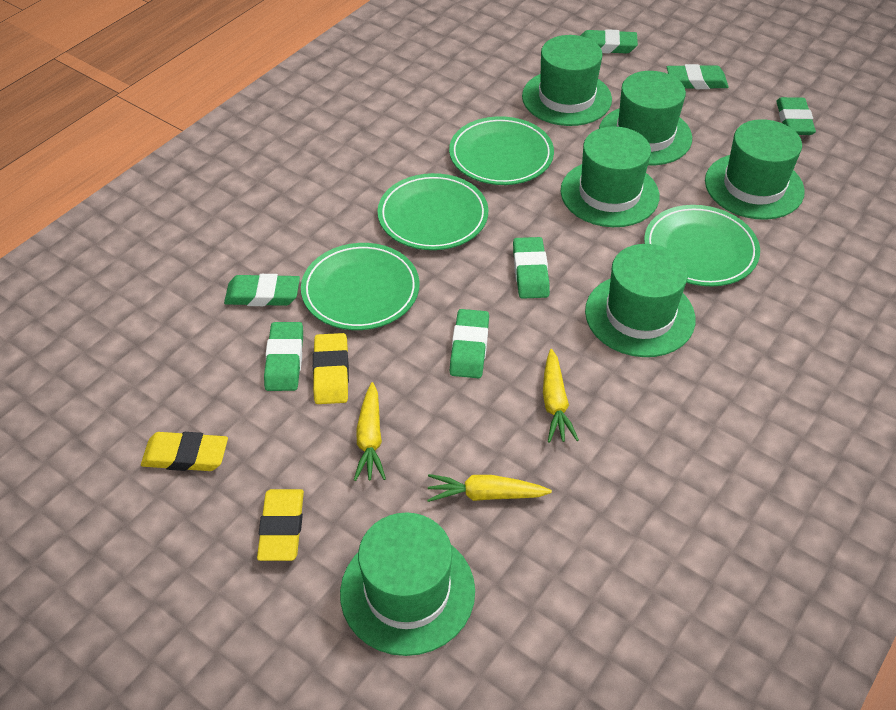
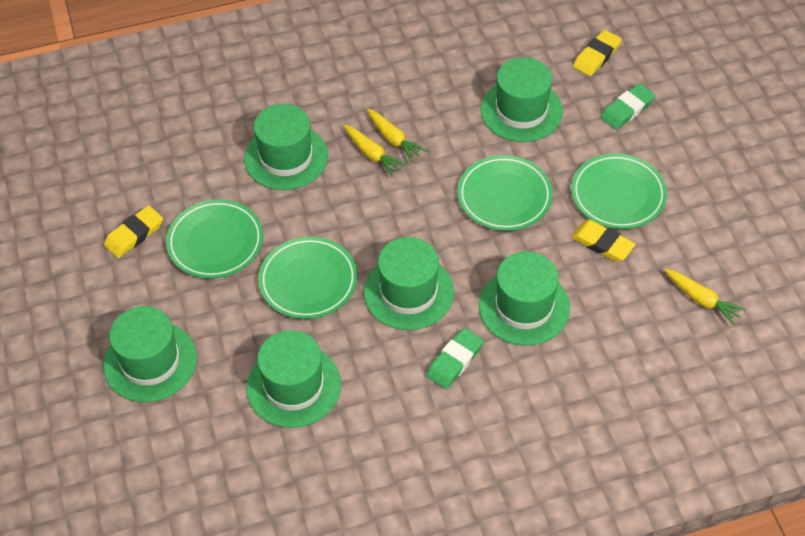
green eraser: [224,274,300,306] [264,322,303,391] [450,309,489,378] [513,237,550,299] [580,29,638,54] [667,64,729,89] [776,97,816,135] = 7 -> [426,328,484,389] [600,84,655,130] = 2

